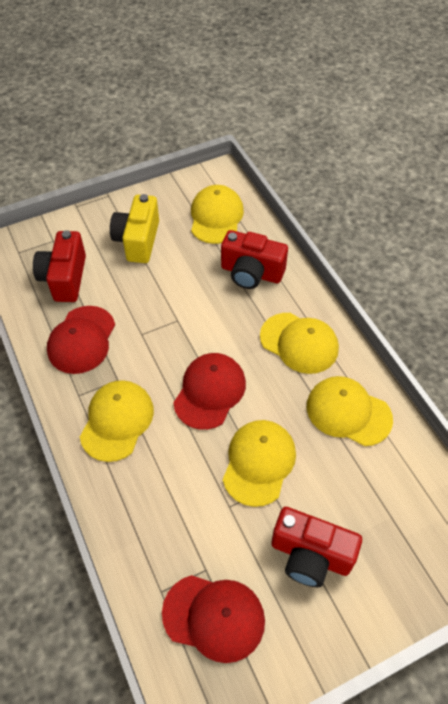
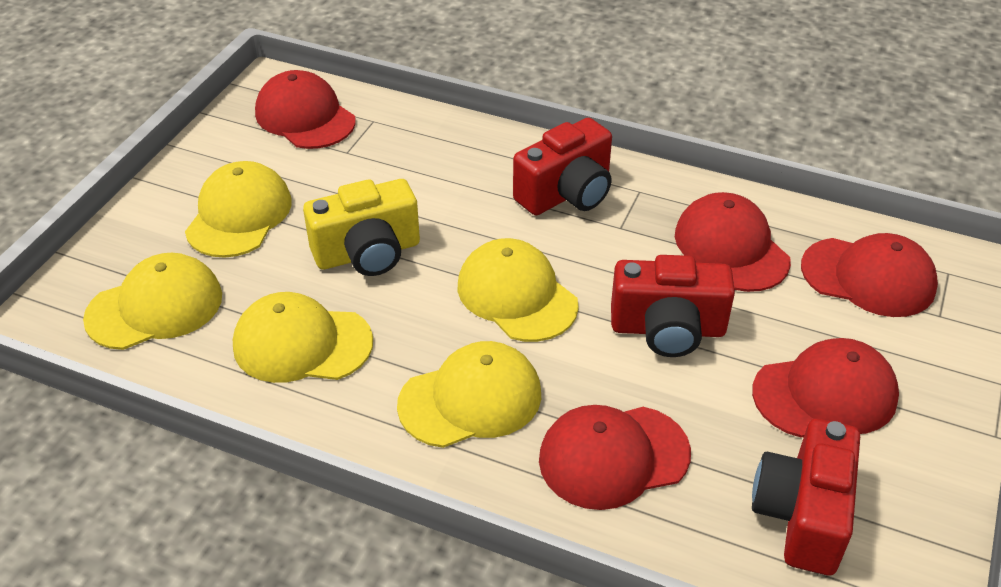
red cap: [47,306,115,374] [162,575,265,663] [173,353,246,430] = 3 -> [255,70,356,149] [539,405,691,510] [675,192,791,292] [752,338,899,438] [801,233,938,317] = 5

